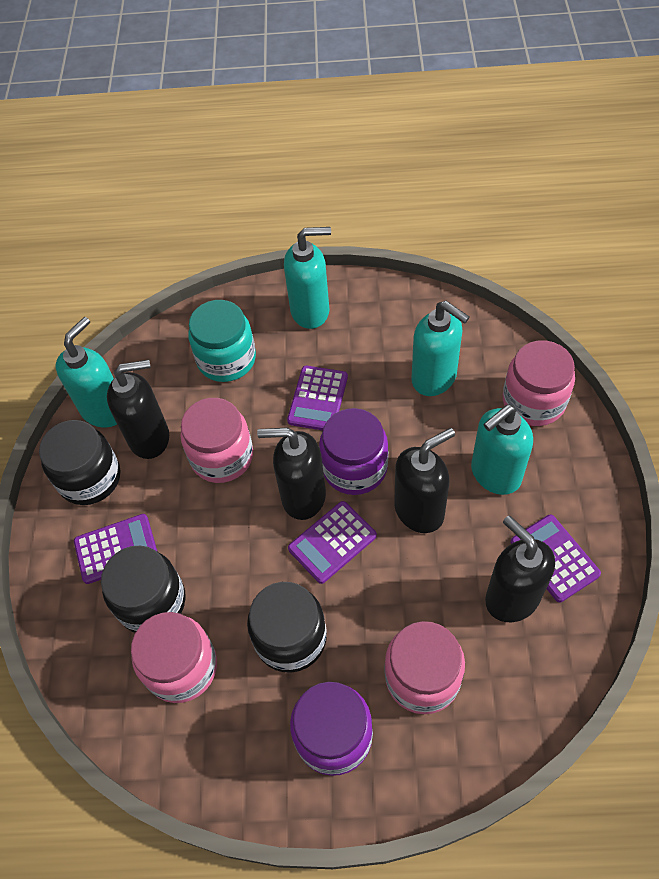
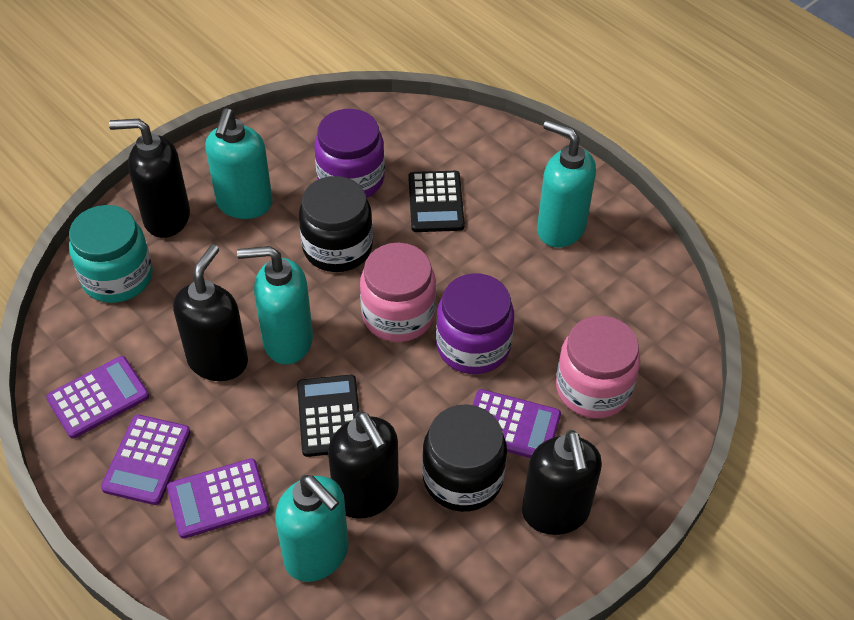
black calculator: none = 0 -> [297,375,359,457] [408,171,465,232] = 2
black jar: [39,420,120,505] [101,546,186,633] [247,582,327,673] = 3 -> [299,176,373,272] [422,404,507,512] = 2
pink jar: [131,612,217,703] [180,398,253,483] [385,621,465,714] [503,340,575,426] = 4 -> [360,243,436,342] [556,316,640,418] = 2

